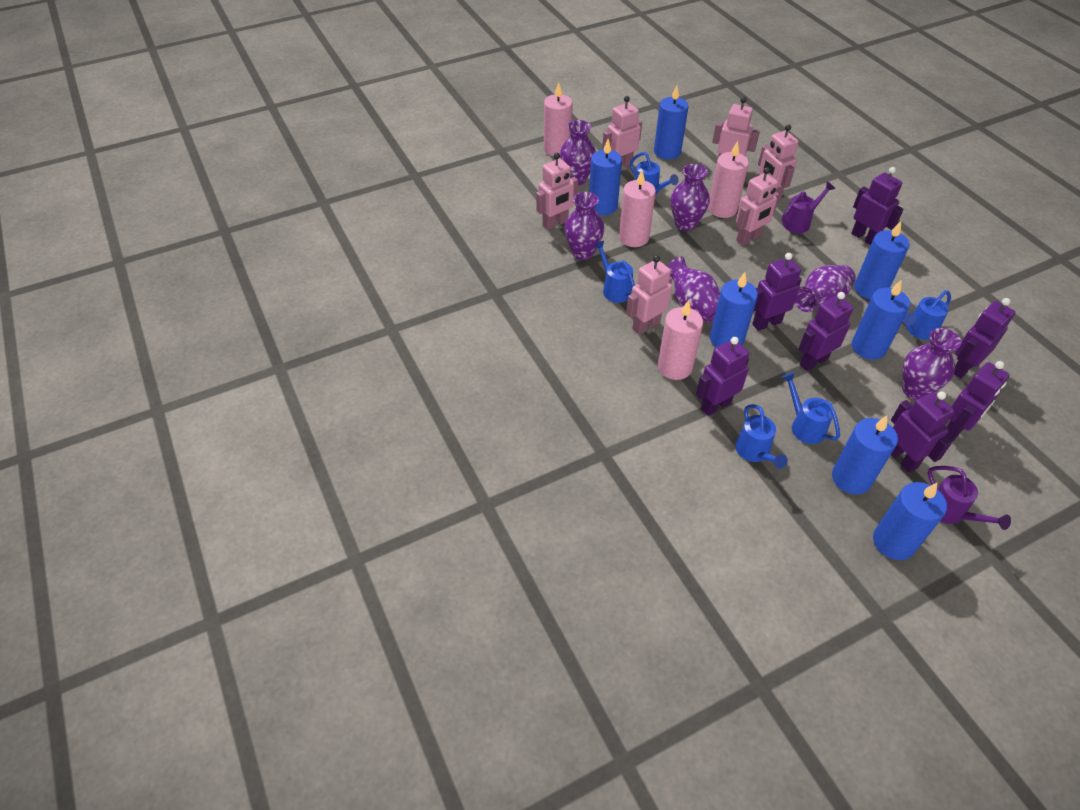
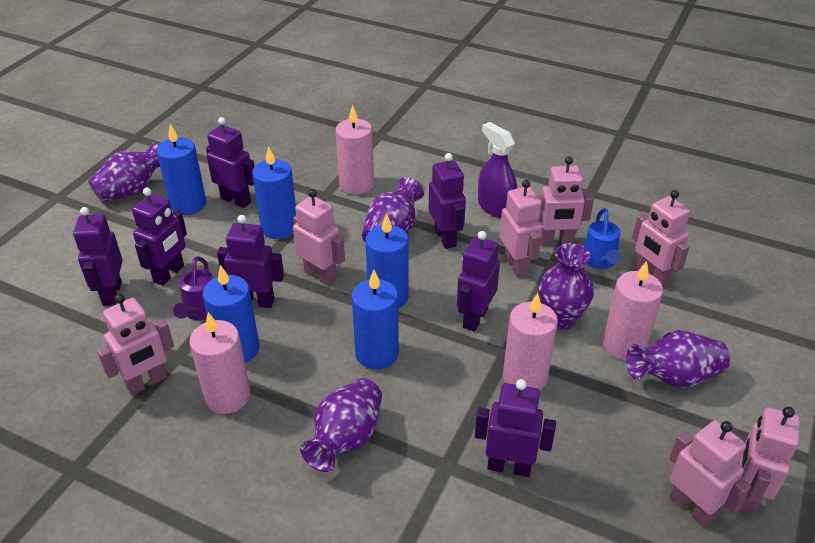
blue candle: [589,139,622,215] [654,86,689,160] [710,272,758,347] [832,416,898,495] [852,280,910,360] [854,221,909,300] [873,482,947,560] = 7 -> [157,124,206,215] [203,265,259,363] [252,146,296,239] [352,270,399,369] [365,213,409,309] = 5
blue watering can: [594,241,635,303] [630,152,679,196] [735,404,788,469] [782,372,840,444] [903,290,951,340] = 5 -> [584,208,621,269] = 1
pink robot: [536,153,578,230] [602,96,642,167] [626,255,672,335] [712,97,760,157] [736,167,779,245] [758,124,798,201] = 6 -> [97,294,174,395] [293,189,345,286] [500,180,542,277] [537,156,594,246] [632,190,690,287] [669,420,751,528] [739,407,800,514] = 7
purple spray bottle: none = 0 -> [478,122,517,218] = 1
purple vase: [560,120,596,185] [564,192,604,260] [667,257,720,323] [671,164,710,231] [795,265,856,312] [902,328,961,400] = 6 -> [88,142,160,202] [300,378,382,472] [362,177,424,242] [539,243,594,330] [626,330,730,388] = 5
purple watering can: [782,182,835,233] [928,466,1011,530] = 2 -> [173,256,213,320] = 1

